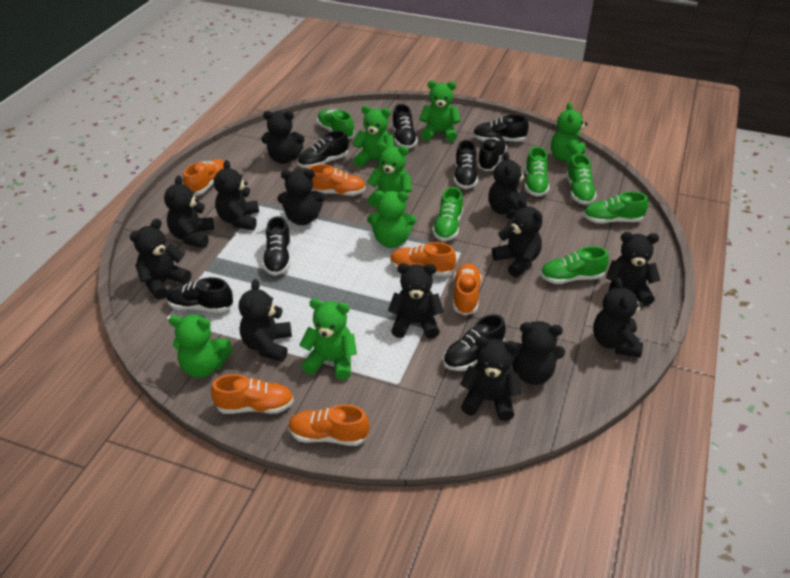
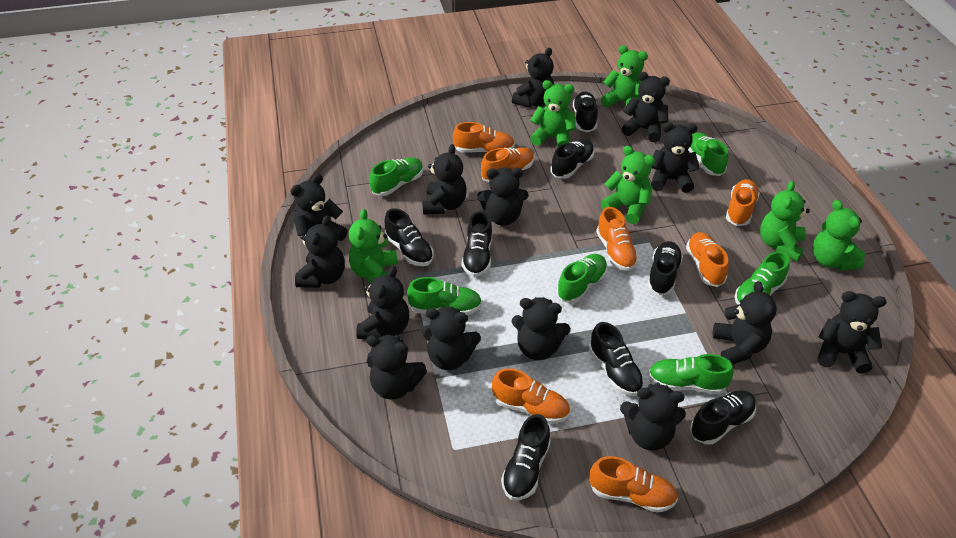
black teddy bear: [130,219,191,300] [164,175,214,248] [214,160,259,230] [239,279,292,362] [261,111,305,164] [277,169,325,225] [388,263,444,339] [460,337,521,421] [488,152,527,219] [492,198,543,277] [512,321,565,385] [593,277,643,358] [605,232,661,306] = 13 -> [291,174,348,241] [295,215,345,288] [356,266,409,339] [366,335,427,400] [422,144,467,215] [422,307,481,370] [477,167,528,226] [512,48,554,108] [512,297,571,360] [620,382,686,450] [621,72,670,142] [651,122,700,193] [713,281,777,365] [817,291,887,374] = 14
green teddy bear: [169,315,233,378] [300,299,357,380] [352,105,394,170] [367,142,412,207] [367,191,416,248] [419,80,461,142] [551,102,588,165] = 7 -> [349,209,398,283] [530,80,576,147] [601,45,648,107] [601,146,655,224] [760,181,810,262] [813,200,865,271] = 6
orange shoe: [183,159,224,195] [211,374,294,414] [288,404,369,446] [308,164,366,196] [390,242,456,276] [453,263,482,315] = 6 -> [453,122,515,153] [481,147,534,182] [492,368,570,424] [589,456,678,513] [596,207,639,271] [686,232,729,287] [726,179,760,226] = 7

